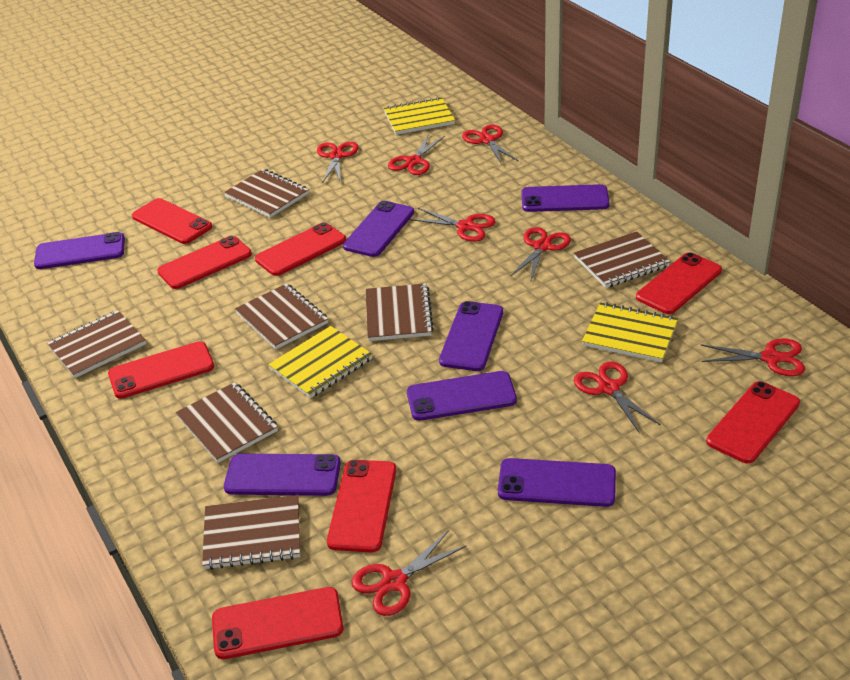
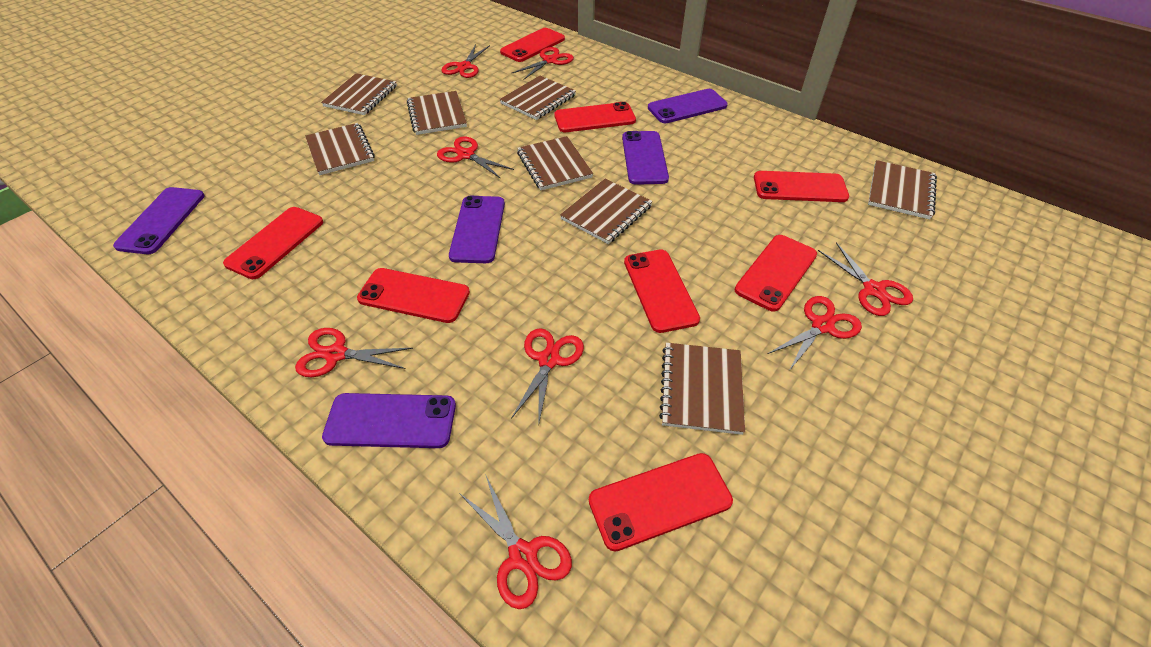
brown notebook: [47,310,146,378] [175,382,278,463] [202,495,300,570] [224,169,309,218] [235,283,328,349] [365,283,434,341] [574,231,670,288] = 7 -> [305,123,375,175] [321,73,397,115] [407,91,467,135] [500,76,576,120] [517,136,593,190] [560,179,653,244] [659,343,745,435] [868,160,937,220] = 8
purple phone: [34,232,125,269] [224,454,341,496] [343,201,414,257] [407,371,517,421] [439,301,503,371] [498,458,616,507] [521,184,610,212] = 7 -> [113,187,204,254] [322,393,456,448] [449,196,505,263] [622,131,669,185] [648,89,728,123] = 5
yellow notebook: [268,326,373,398] [384,97,455,135] [582,302,678,362] = 3 -> none = 0

